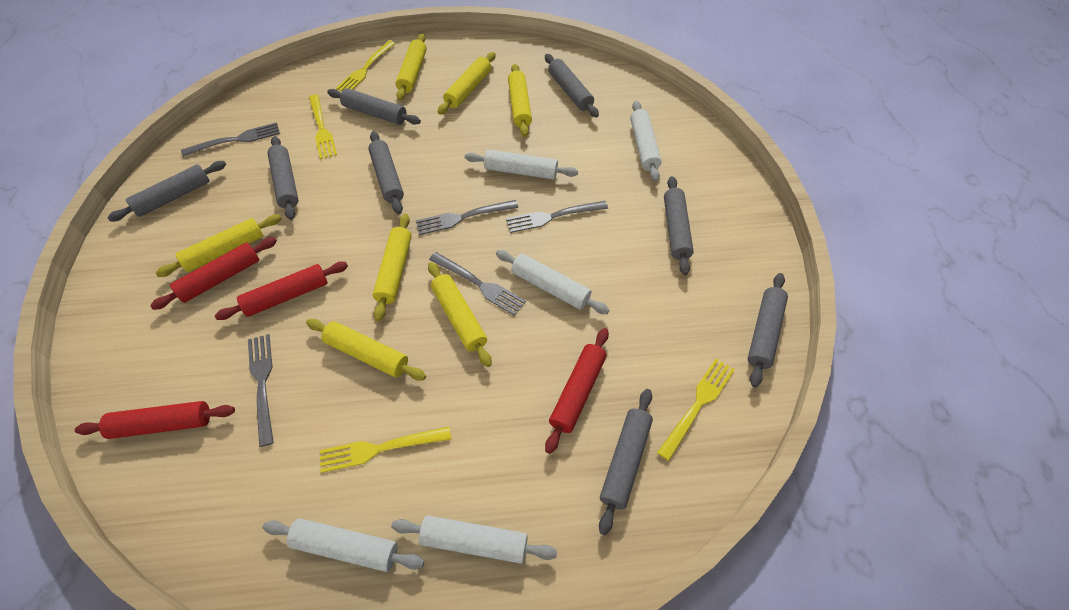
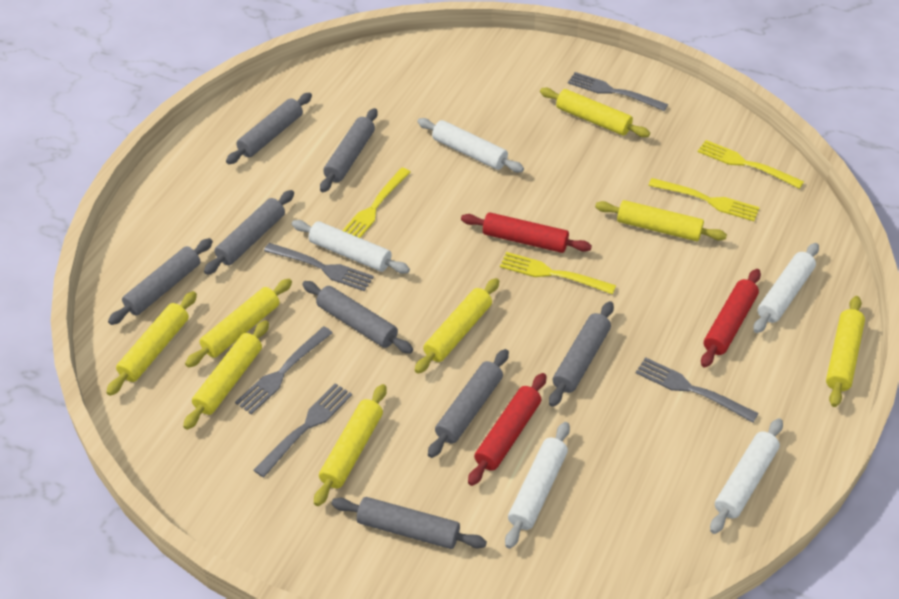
red rolling pin: [75,401,235,439] [150,237,277,310] [215,262,348,320] [545,328,609,454] = 4 -> [461,212,592,253] [468,373,546,486] [701,269,761,368] = 3
yellow rolling pin: [156,214,282,277] [306,319,426,381] [373,214,412,321] [396,34,427,101] [428,262,492,367] [438,52,496,115] [508,64,532,137] = 7 -> [106,291,197,396] [183,320,269,430] [185,279,292,368] [314,384,387,506] [415,278,499,374] [540,88,650,137] [595,200,727,241] [826,296,865,407] = 8

